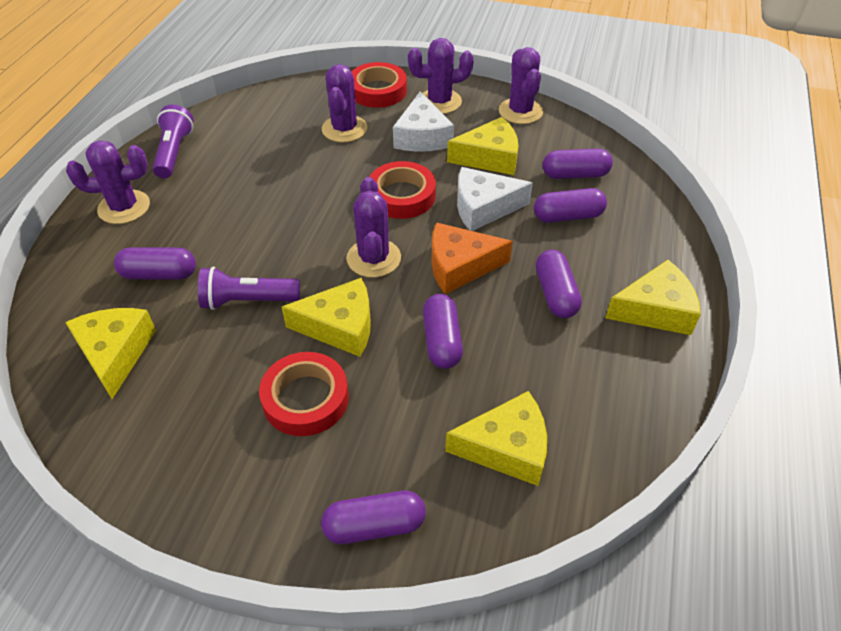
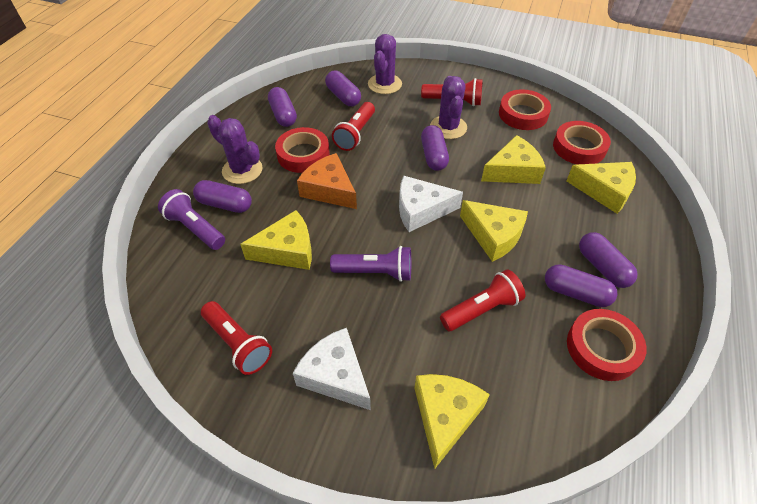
purple cactus: [66,140,150,224] [322,64,367,142] [347,177,401,278] [408,38,474,114] [499,47,543,124] = 5 -> [207,115,262,184] [368,34,402,94] [430,76,467,139] = 3
red flashlight: none = 0 -> [201,301,272,375] [332,102,375,151] [421,78,483,106] [440,269,525,331] = 4
red tape: [259,352,349,436] [351,62,407,108] [369,161,436,219] = 3 -> [275,127,330,173] [499,89,551,130] [553,121,611,164] [567,309,647,381] = 4

